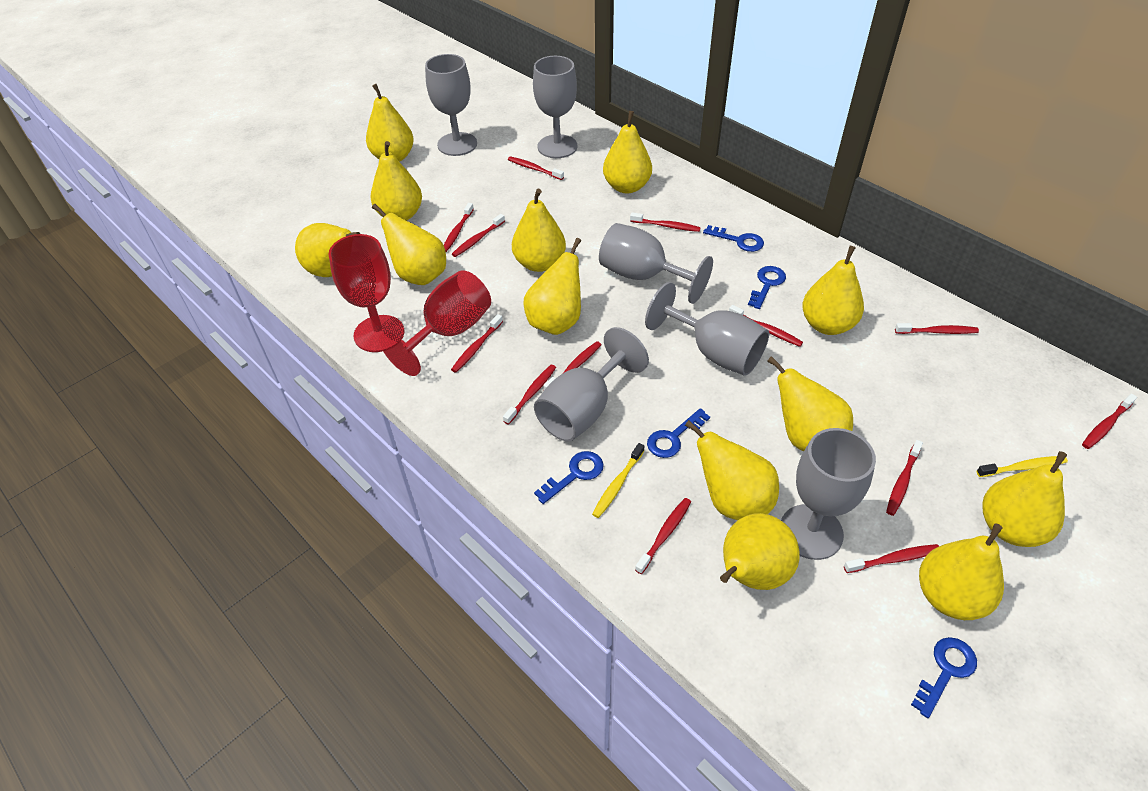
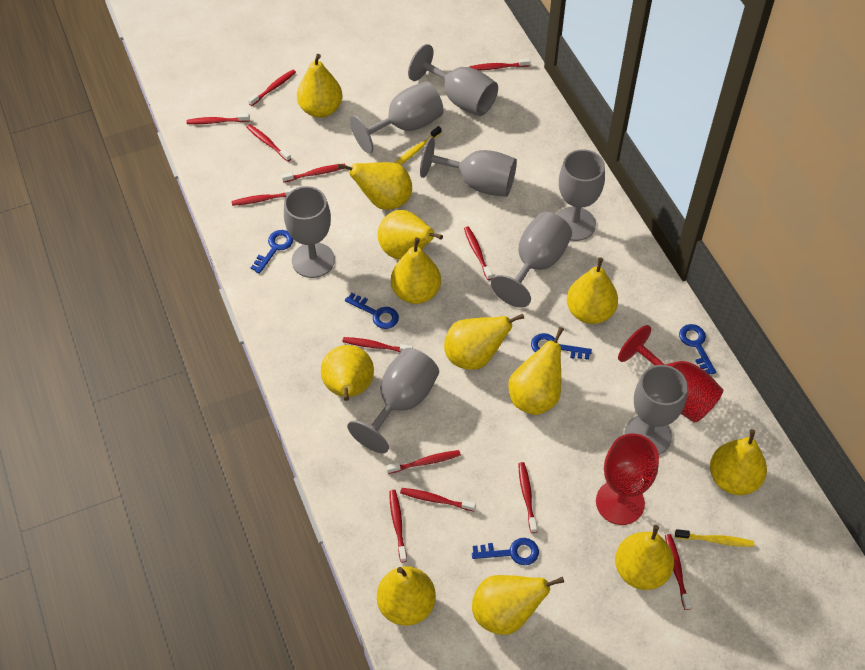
grey goblet: [425,54,477,156] [533,56,577,158] [534,327,649,442] [599,223,713,304] [645,282,769,376] [781,428,876,560] = 6 -> [284,186,335,278] [347,348,439,453] [350,81,444,154] [408,44,498,116] [420,137,517,197] [491,212,572,308] [556,149,605,241] [624,365,688,455] = 8
yellow pear: [295,223,360,277] [366,84,414,162] [371,141,422,221] [372,204,446,285] [512,189,566,272] [524,238,581,335] [603,111,652,194] [685,420,779,520] [720,513,800,590] [767,356,853,451] [802,246,864,335] [919,523,1004,620] [983,451,1067,547] = 13 -> [297,54,342,118] [321,345,374,401] [338,162,412,210] [377,566,436,626] [378,210,443,259] [391,238,441,304] [444,314,524,370] [472,575,564,635] [508,327,564,415] [567,257,618,324] [615,525,674,590] [710,429,767,495] = 12

